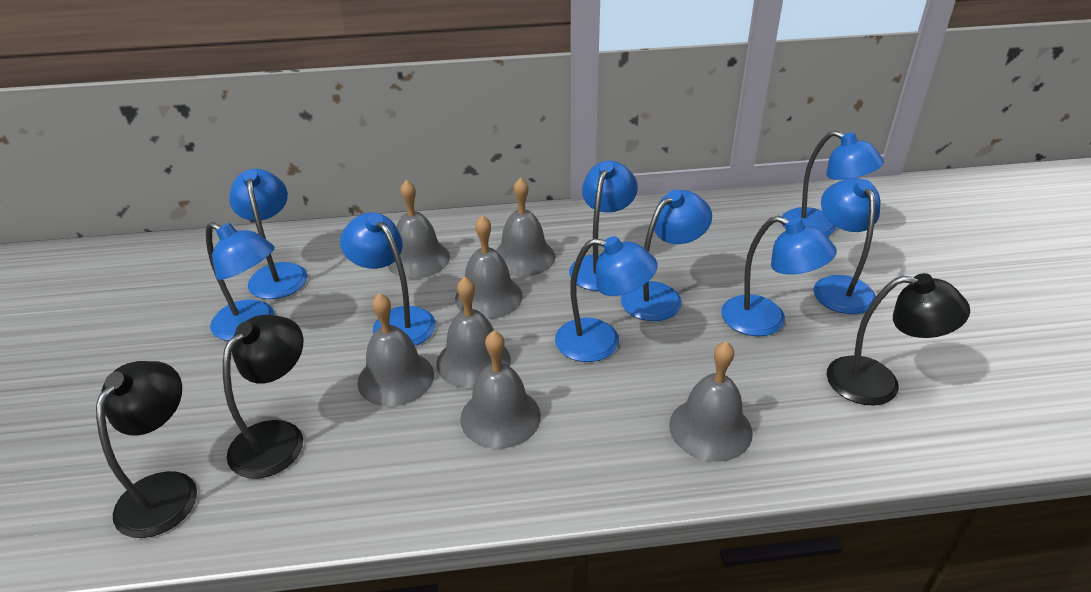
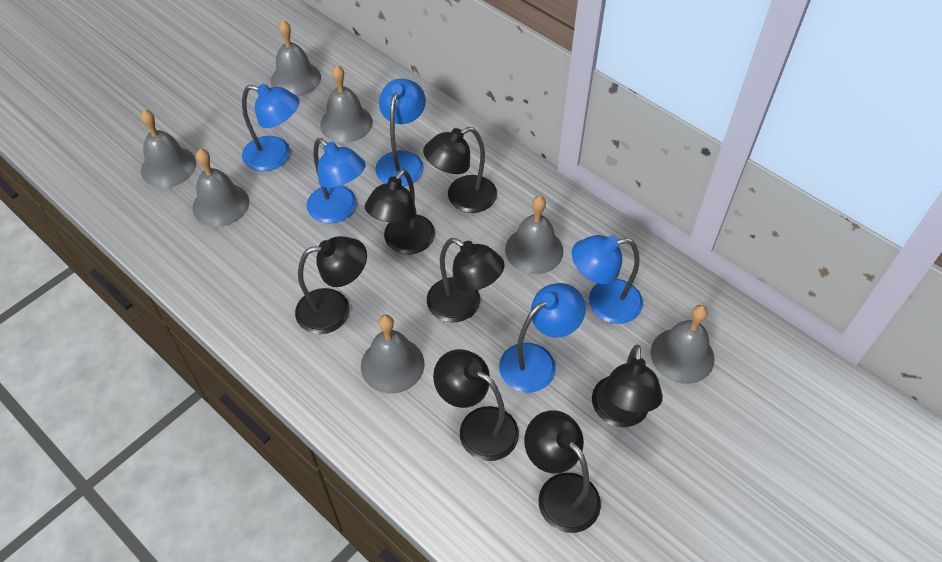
black lamp: [96,361,197,538] [223,315,303,479] [827,273,970,405] = 3 -> [295,236,367,334] [365,169,435,254] [423,127,497,213] [427,238,505,322] [433,349,519,461] [524,410,601,533] [592,345,663,427] = 7
blue lamp: [206,222,275,341] [229,169,308,299] [340,212,436,346] [555,236,658,362] [569,161,638,291] [621,190,712,321] [721,216,837,336] [782,131,884,237] [813,178,881,314] = 9 -> [242,84,300,171] [307,138,366,223] [375,79,426,187] [499,283,586,392] [572,235,643,324] = 5

